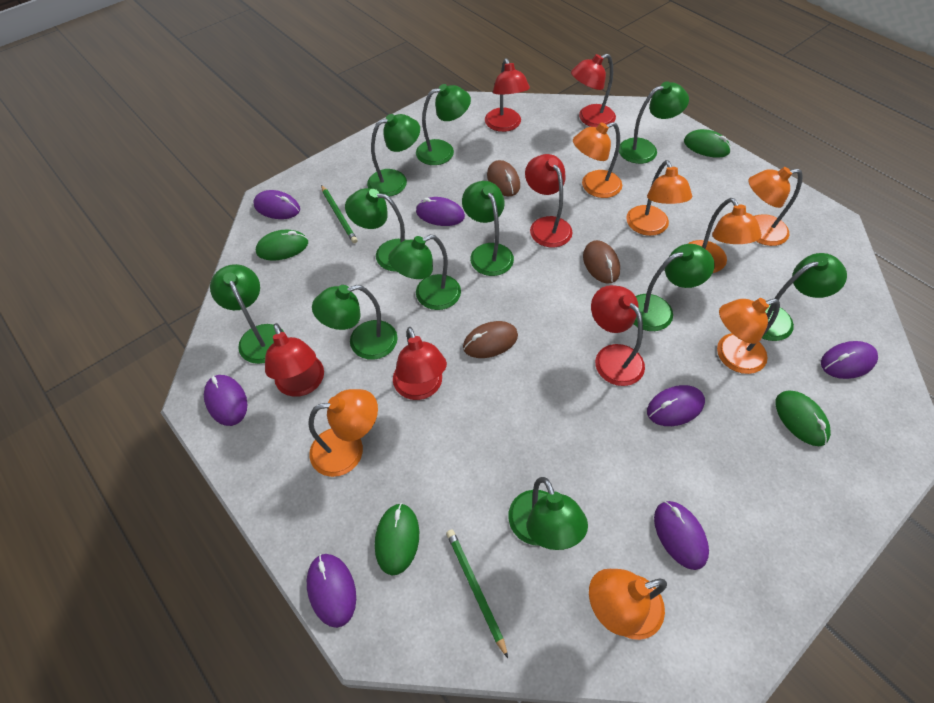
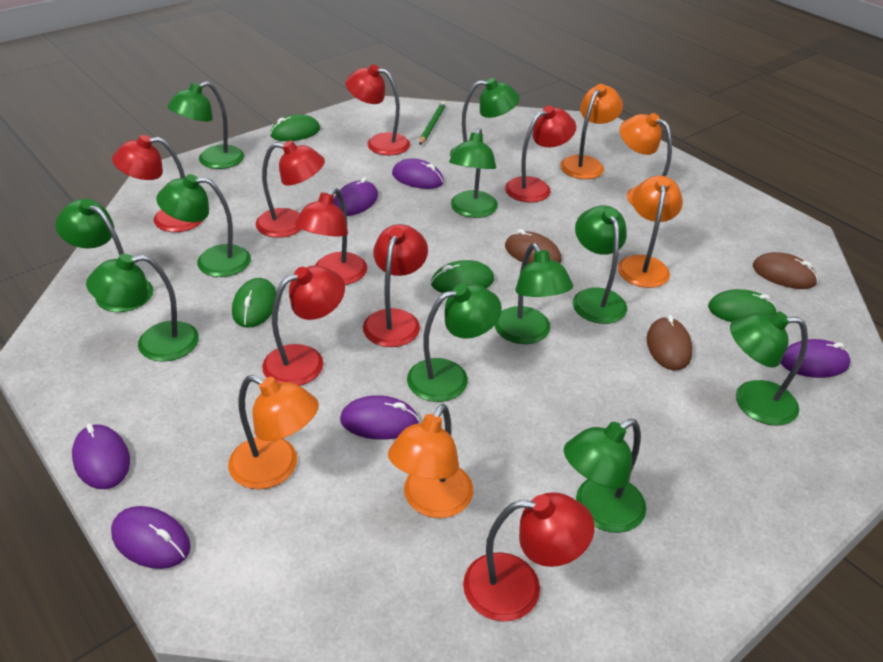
green pencil: [321,185,358,243] [446,529,508,658] = 2 -> [419,101,446,145] = 1
orange lamp: [308,389,378,477] [573,122,622,198] [589,569,667,640] [626,160,692,236] [688,198,762,273] [717,298,780,374] [748,167,803,246] = 7 -> [228,375,319,489] [388,404,473,518] [560,84,623,179] [618,176,683,288] [619,113,672,205] = 5
purple mouse: [204,375,247,426] [253,190,300,219] [307,554,356,628] [416,197,465,226] [647,385,705,426] [654,501,709,570] [821,341,878,379] = 7 -> [72,424,130,489] [111,506,191,569] [334,177,378,216] [340,395,419,440] [392,159,444,189] [781,339,851,378] = 6
red lamp: [265,323,324,397] [393,327,447,400] [485,58,530,132] [525,154,573,248] [571,54,616,127] [591,285,645,386] = 6 -> [112,135,202,232] [255,140,325,238] [262,265,345,386] [295,188,367,285] [345,65,410,155] [363,224,428,347] [463,492,594,622] [505,106,576,203] = 8

